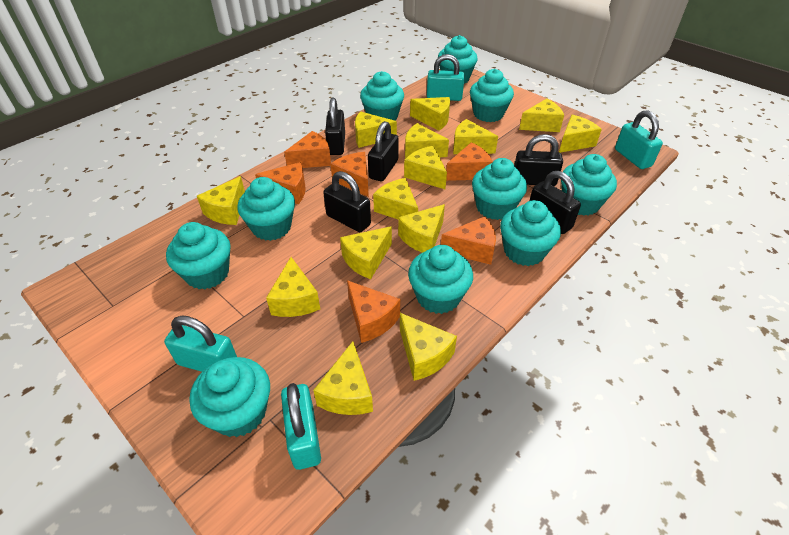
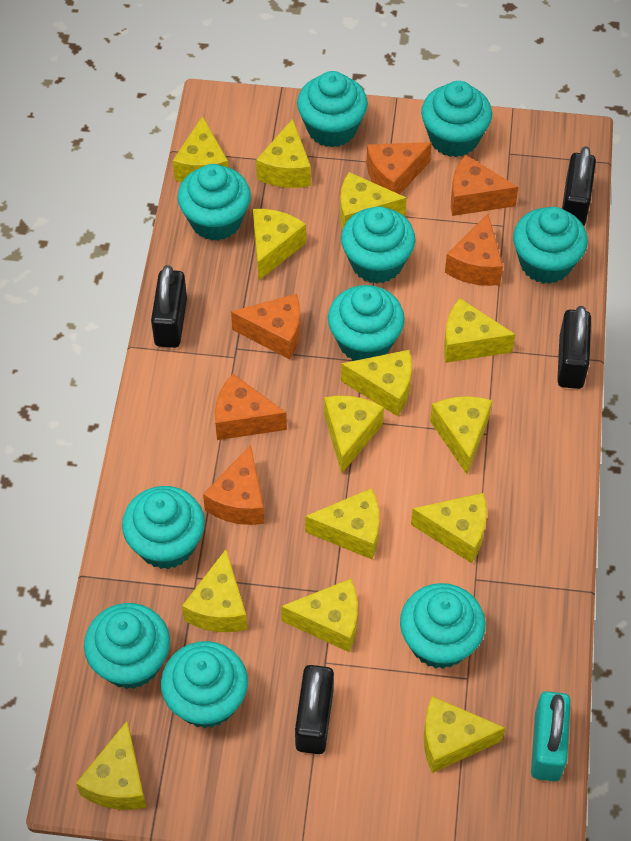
black padlock: [323,171,371,232] [325,98,345,155] [368,121,399,181] [514,134,563,186] [530,171,581,234] = 5 -> [151,265,187,348] [295,665,334,754] [557,306,591,389] [562,146,596,226] = 4
turquoise padlock: [164,315,237,372] [281,383,321,470] [427,54,465,101] [615,110,663,169] = 4 -> [531,691,571,781] = 1

